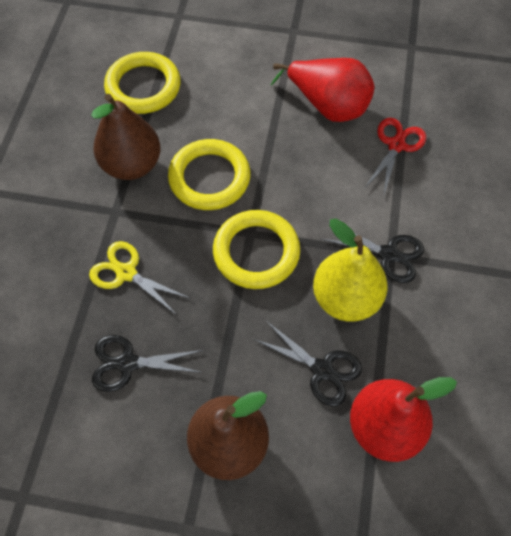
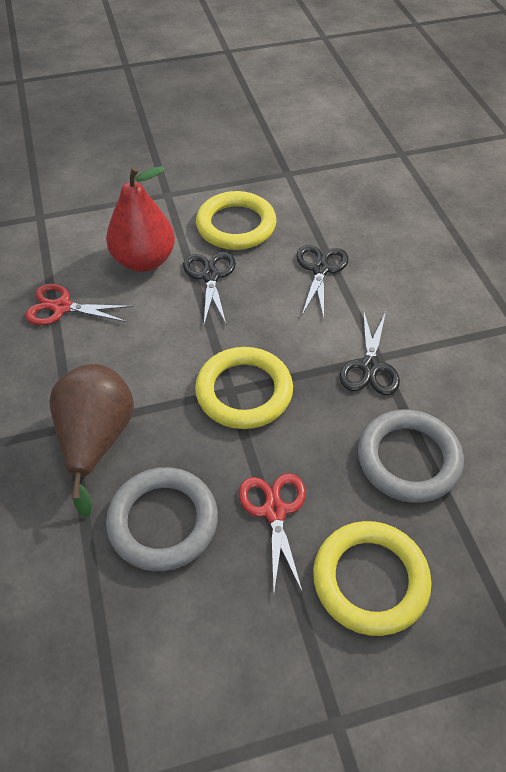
brown pear: [91,94,161,180] [187,391,269,480] = 2 -> [49,364,134,517] = 1
grey ring: none = 0 -> [106,467,218,571] [358,410,464,503] = 2
red pear: [271,58,375,122] [350,377,457,462] = 2 -> [106,166,175,272] = 1
red scissors: [364,118,426,194] = 1 -> [25,284,133,325] [239,473,306,593] = 2
yellow pear: [313,219,388,322] = 1 -> none = 0
yellow scissors: [89,241,191,315] = 1 -> none = 0

